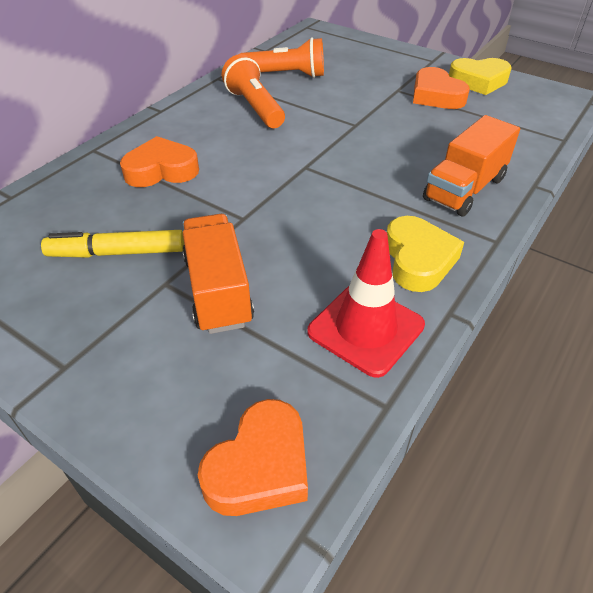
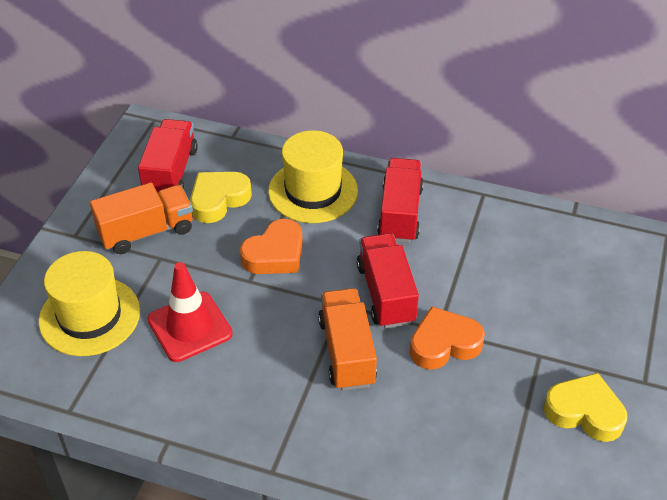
orange flashlight: [222,54,285,128] [240,37,324,78] = 2 -> none = 0
orange heart: [120,136,199,187] [198,399,308,516] [413,67,470,109] = 3 -> [240,219,303,274] [410,307,485,370] = 2
red truck: none = 0 -> [138,119,198,193] [357,233,419,328] [377,158,424,243] = 3
yellow hat: none = 0 -> [39,251,140,356] [268,130,358,223] = 2
yellow marker: [41,230,184,258] = 1 -> none = 0

